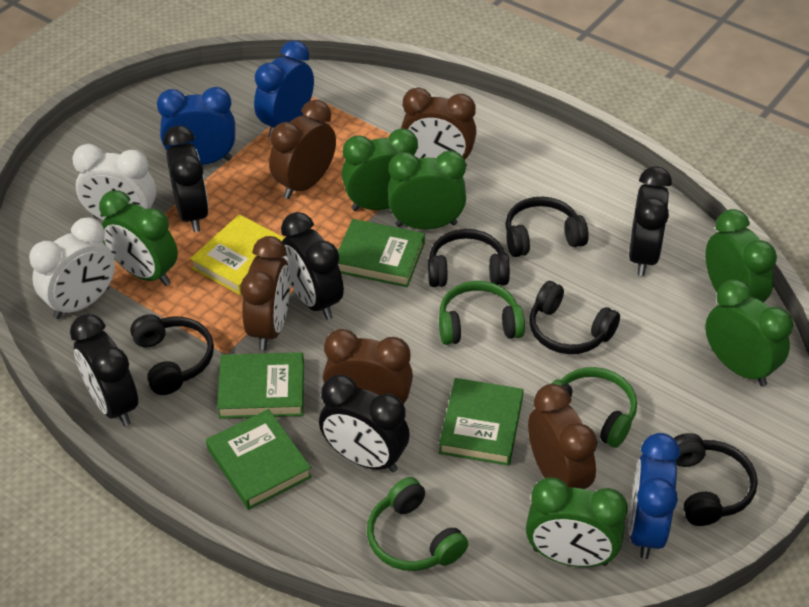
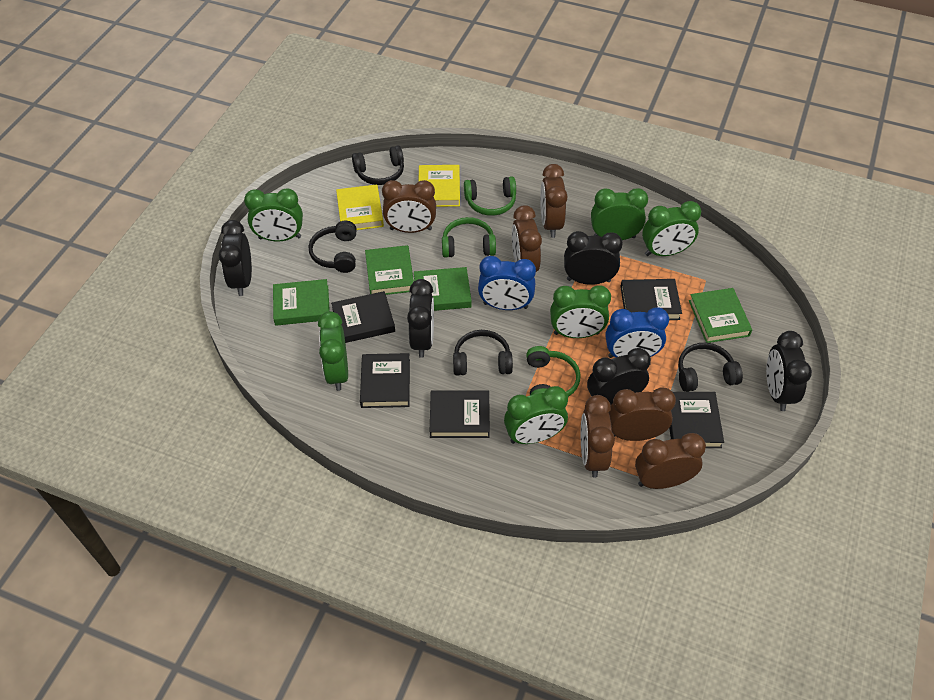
black book: none = 0 -> [331,291,395,343] [360,353,410,408] [430,390,490,438] [620,279,682,320] [669,392,724,448] = 5
black headphones: [130,315,214,395] [428,229,510,287] [505,197,589,257] [529,281,620,354] [674,433,758,526] = 5 -> [309,221,357,273] [352,145,404,185] [453,330,513,376] [678,343,743,392] = 4
blue clock: [157,87,235,165] [254,40,314,138] [629,433,680,559] = 3 -> [478,256,536,310] [605,307,669,358] = 2
brown clock: [241,236,290,350] [269,100,336,199] [323,329,413,404] [401,87,477,167] [528,384,597,489] = 5 -> [382,180,436,233] [512,205,542,272] [540,164,568,238] [581,395,615,478] [609,387,676,441] [635,433,706,489] = 6
white clock: [29,217,115,319] [72,144,156,221] = 2 -> none = 0
yellow book: [190,214,284,295] = 1 -> [336,185,384,230] [419,165,460,207] = 2

